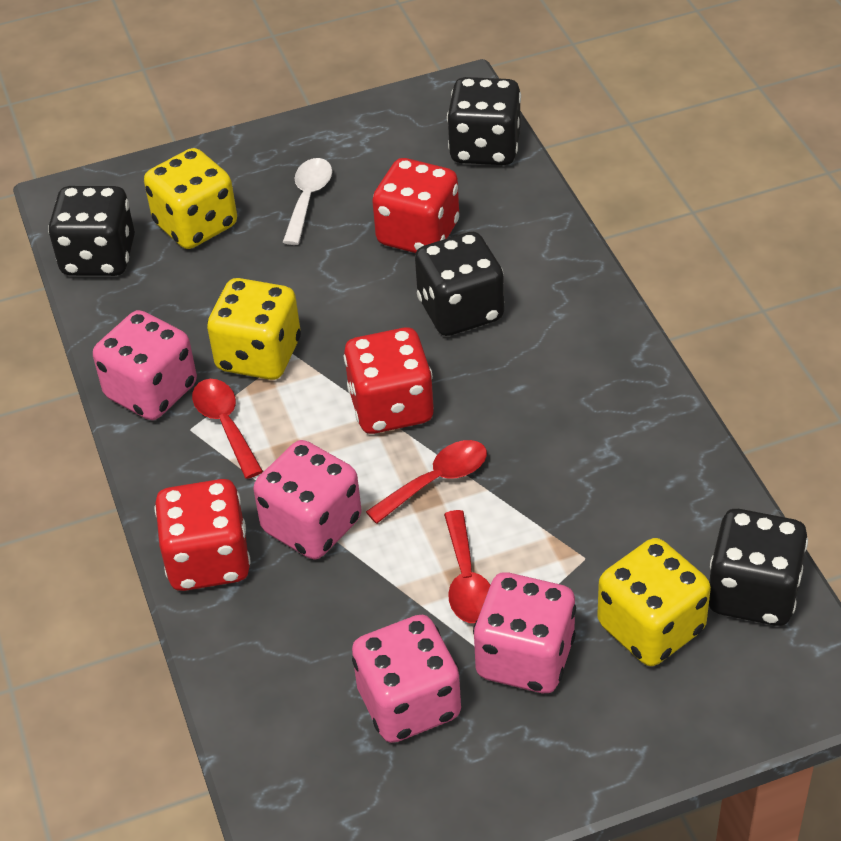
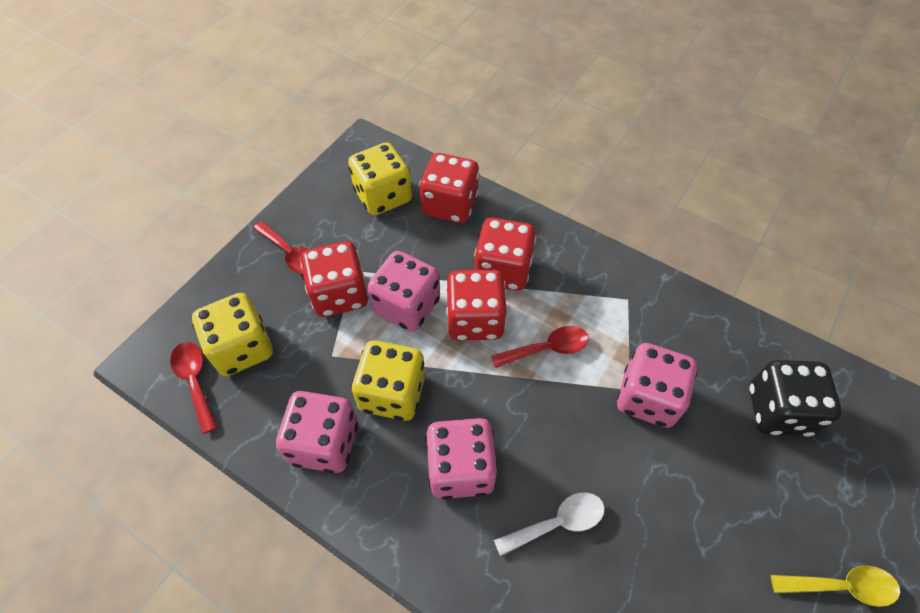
black dice: [48,186,135,276] [415,232,504,336] [447,77,521,165] [709,509,808,626] = 4 -> [749,360,842,437] = 1
red dice: [154,479,251,591] [344,327,434,434] [372,158,459,253] = 3 -> [300,241,369,317] [419,153,479,223] [446,269,507,341] [474,218,536,291] = 4
yellow spoon: none = 0 -> [771,565,900,607] = 1

